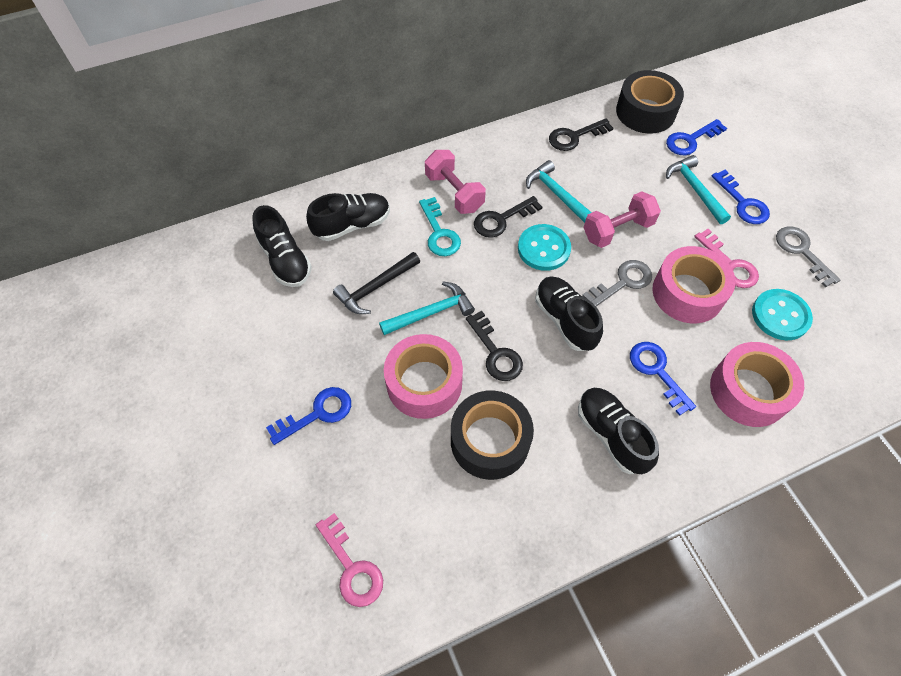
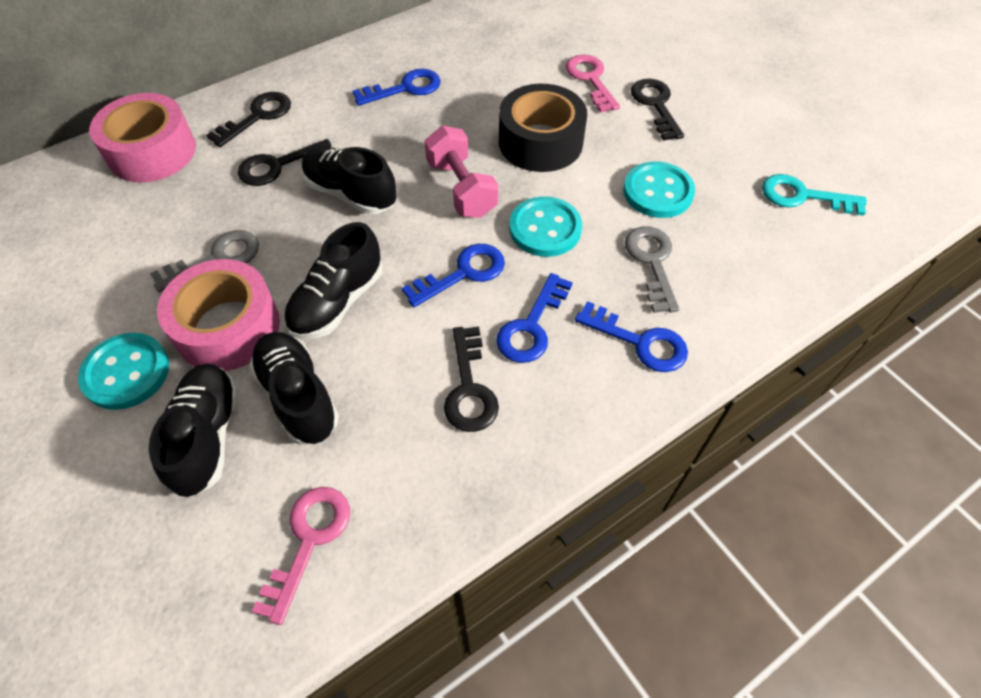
black hammer: [333,252,420,314] = 1 -> none = 0
black key: [466,311,523,381] [474,196,542,238] [549,118,614,151] = 3 -> [206,92,291,147] [238,139,331,186] [444,327,499,432] [631,79,684,141] = 4
black tape: [451,390,534,480] [616,70,684,134] = 2 -> [499,84,587,172] = 1
pink dumbbell: [425,150,486,214] [584,191,661,248] = 2 -> [425,126,498,218] = 1
pink tape: [384,334,463,419] [652,246,736,323] [710,342,804,427] = 3 -> [89,93,196,183] [157,259,280,371] = 2
turquoise button: [518,224,571,271] [752,289,813,340] = 2 -> [78,333,169,410] [510,196,582,257] [623,161,695,218] = 3
turquoise hammer: [379,282,475,335] [526,160,592,223] [666,155,731,225] = 3 -> none = 0

